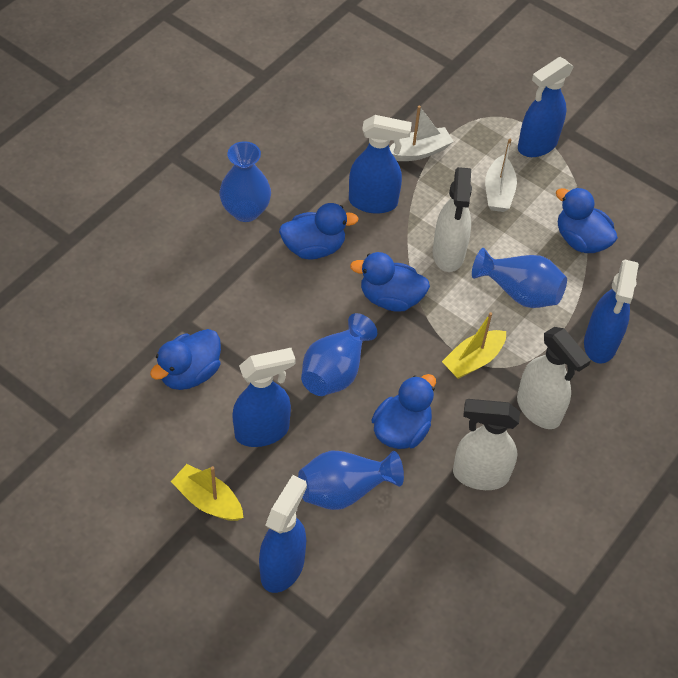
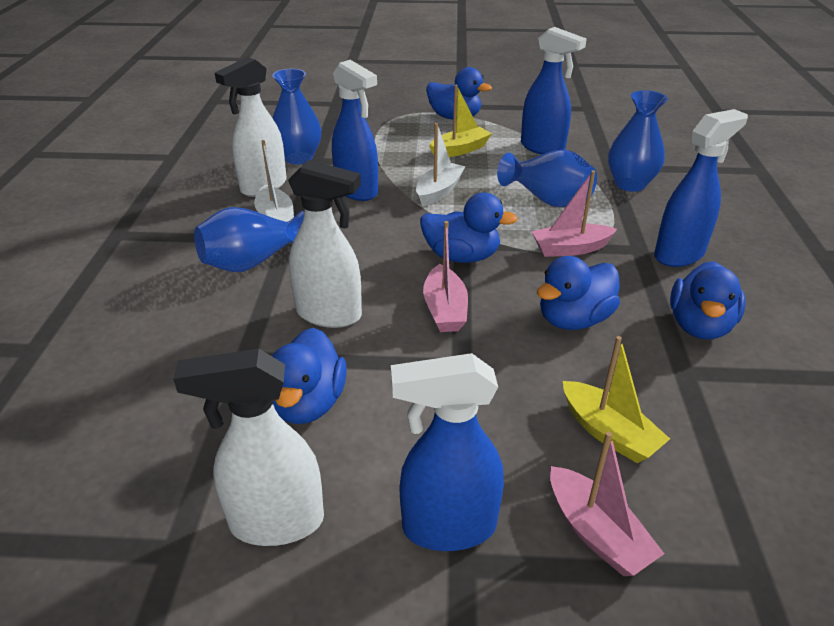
blue spray bottle: [232,348,296,447] [259,475,307,593] [349,115,412,214] [518,57,574,157] [584,260,639,364] = 5 -> [332,60,378,201] [391,353,504,551] [521,27,587,155] [654,109,748,267] = 4
pink boat: none = 0 -> [423,221,468,332] [531,170,617,257] [550,431,664,576] = 3

